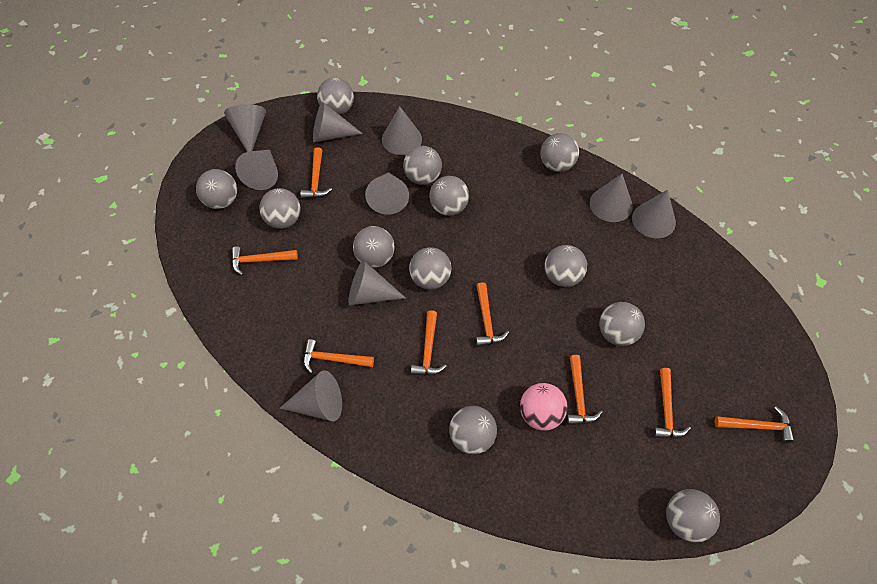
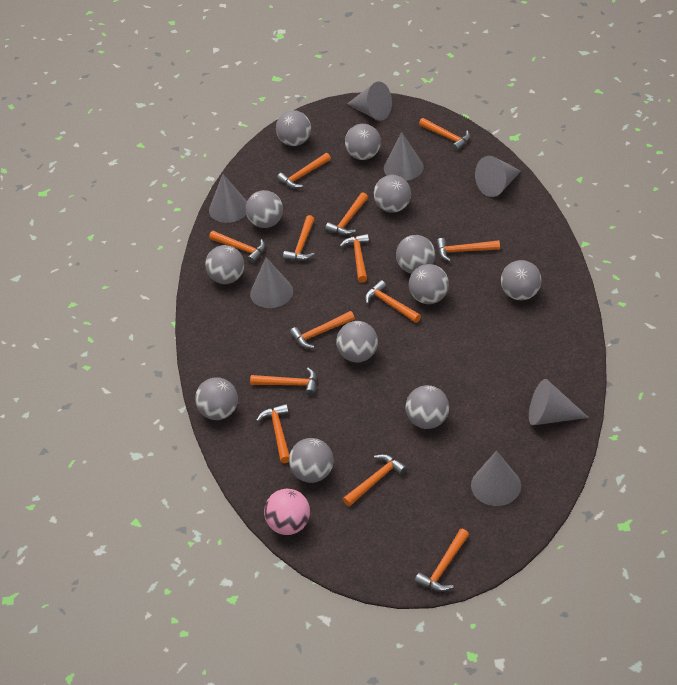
grey cone: [224,104,266,152] [235,150,278,190] [279,370,342,421] [313,102,363,143] [348,260,406,306] [365,172,409,215] [382,106,422,155] [590,174,633,222] [632,190,676,238] = 9 -> [209,174,247,223] [250,257,293,308] [347,82,392,121] [384,132,424,181] [471,451,521,506] [475,156,521,197] [529,379,589,425] = 7
orange hammer: [232,246,298,276] [300,147,332,199] [303,339,374,374] [411,310,447,376] [476,282,509,347] [566,355,603,425] [653,368,691,439] [714,406,795,443] = 8 -> [209,231,265,264] [250,367,317,396] [256,404,289,463] [277,153,331,188] [283,215,315,261] [290,311,355,348] [325,192,368,235] [340,234,369,283] [343,454,407,506] [365,280,421,323] [415,529,469,592] [419,118,470,151] [437,238,500,262] = 13

